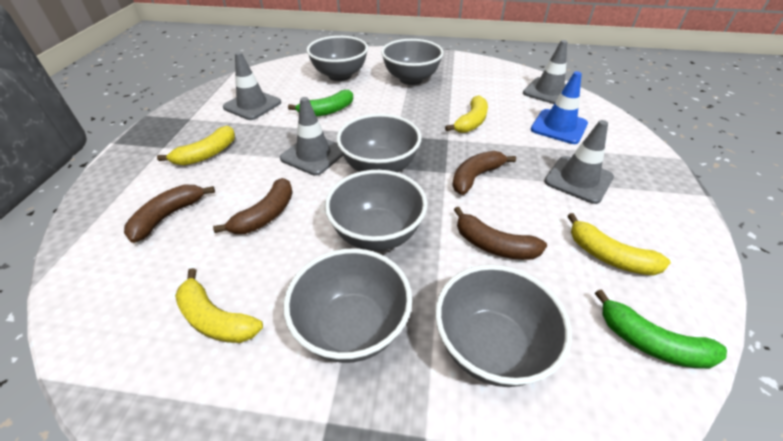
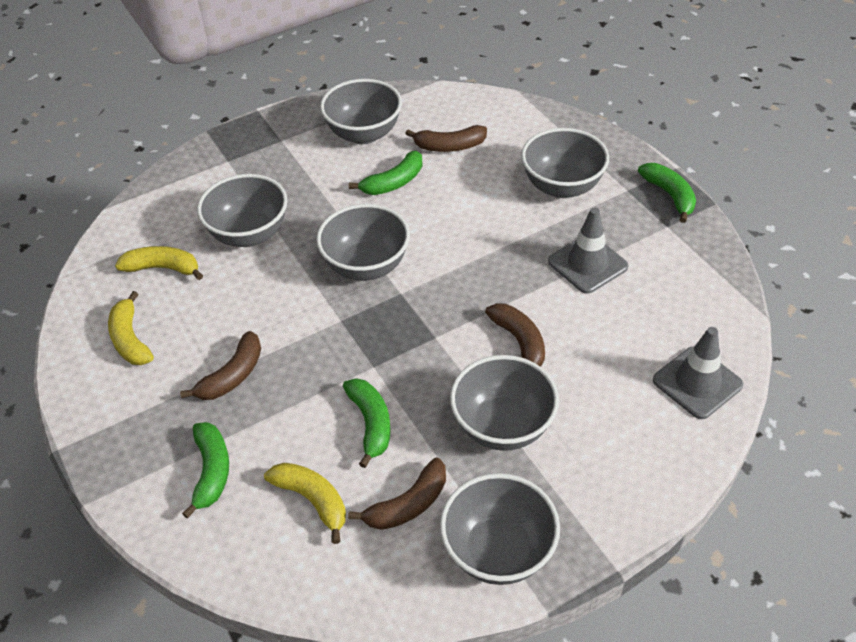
blue traffic cone: [531,71,588,144] = 1 -> none = 0
green banana: [288,90,353,117] [595,289,727,369] = 2 -> [182,422,229,519] [343,378,391,468] [349,150,422,195] [638,163,696,223] = 4
grey traffic cone: [223,52,281,120] [280,97,343,176] [523,40,567,104] [544,120,614,204] = 4 -> [548,208,628,294] [653,327,743,419] = 2
yellow banana: [157,126,235,165] [175,268,263,343] [445,95,488,133] [568,213,671,276] = 4 -> [108,291,154,365] [115,246,203,280] [264,463,346,544] = 3

